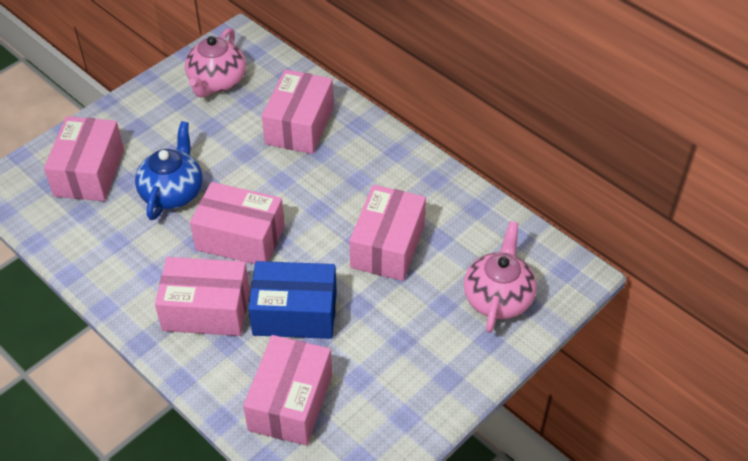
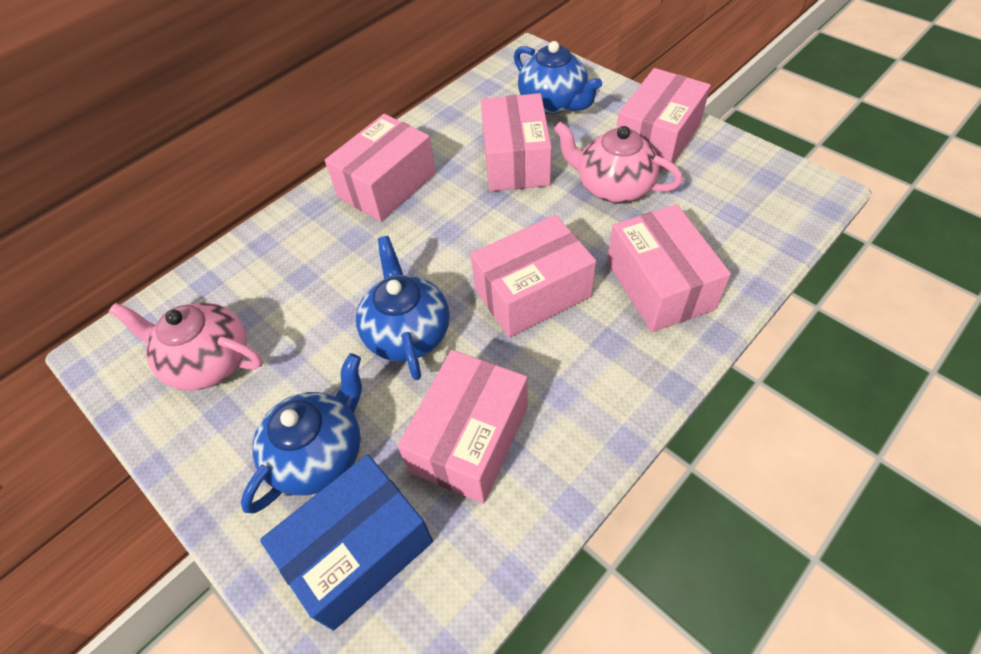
blue teapot: [135,121,203,220] = 1 -> [241,353,362,514] [356,236,450,380] [514,41,602,114] = 3

